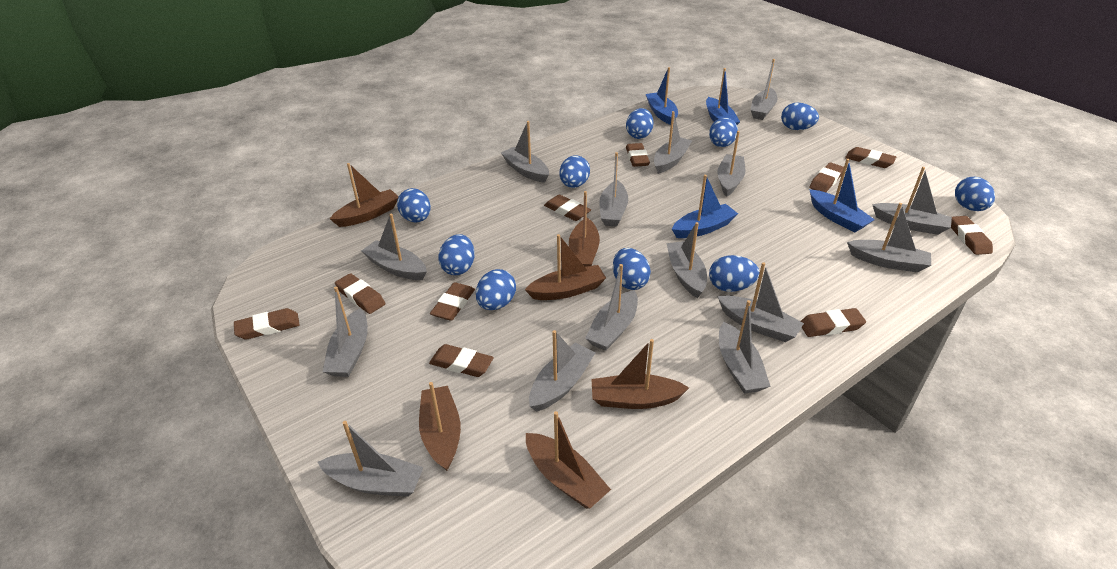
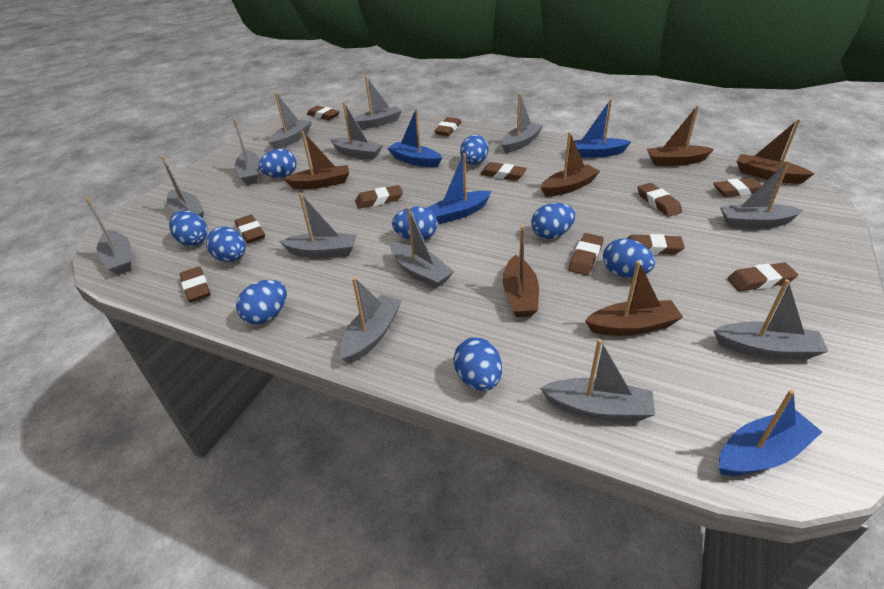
blue egg: [397,188,431,223] [438,234,475,275] [476,269,516,310] [559,155,590,188] [613,248,651,290] [626,108,654,139] [709,117,738,147] [709,255,759,292] [781,102,819,130] [955,177,995,211] = 10 -> [169,210,208,246] [206,226,246,262] [236,280,287,325] [258,149,297,178] [392,207,437,240] [453,337,502,391] [460,135,489,165] [531,203,575,239] [603,238,655,278] = 9
brown eraser: [234,308,300,340] [335,273,385,314] [429,344,494,377] [430,282,475,321] [544,195,591,221] [626,143,650,167] [801,308,866,337] [809,162,844,192] [845,147,896,168] [951,216,993,255] = 10 -> [180,267,211,302] [235,215,265,243] [307,106,340,120] [355,185,403,208] [434,117,461,136] [480,162,527,181] [568,233,604,275] [626,234,685,255] [638,183,682,217] [713,178,762,197] [727,262,798,291] = 11
grey boat: [318,421,424,497] [323,286,368,377] [361,213,427,280] [501,121,549,183] [529,330,596,412] [585,264,638,351] [599,152,628,227] [654,111,692,174] [667,222,707,298] [717,262,804,342] [718,131,745,197] [719,300,771,394] [751,59,778,120] [847,203,931,272] [872,167,952,235] = 15 -> [85,198,131,275] [161,156,204,219] [233,119,260,185] [268,93,312,149] [279,193,357,258] [330,102,383,160] [340,277,402,364] [354,76,402,129] [391,207,454,288] [501,93,543,153] [540,339,655,421] [713,279,828,359] [720,161,803,228] = 13

